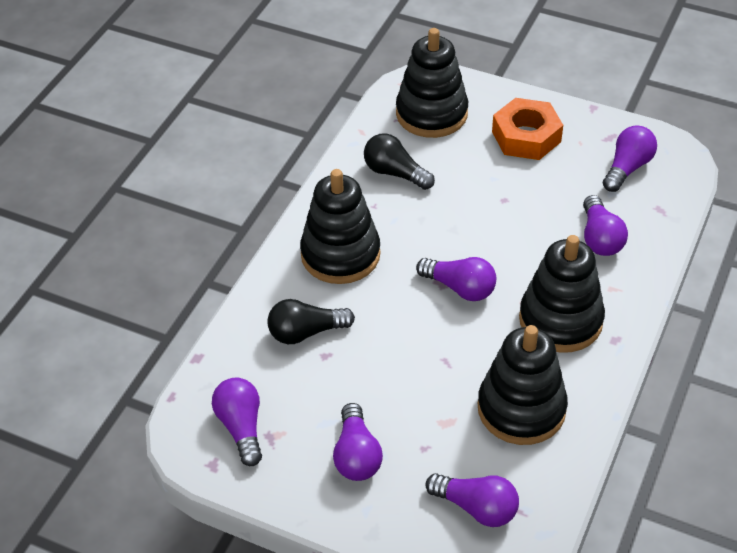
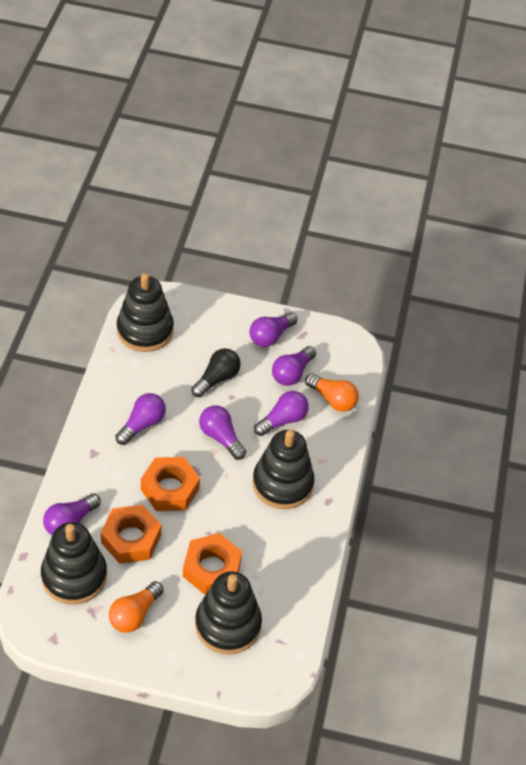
black light bulb: [267,299,355,344] [364,133,435,190] = 2 -> [191,348,241,397] = 1
orange light bulb: none = 0 -> [109,581,164,633] [305,374,359,412] = 2
orange nut: [492,98,563,160] = 1 -> [101,505,161,564] [141,457,200,511] [183,533,242,595] = 3

